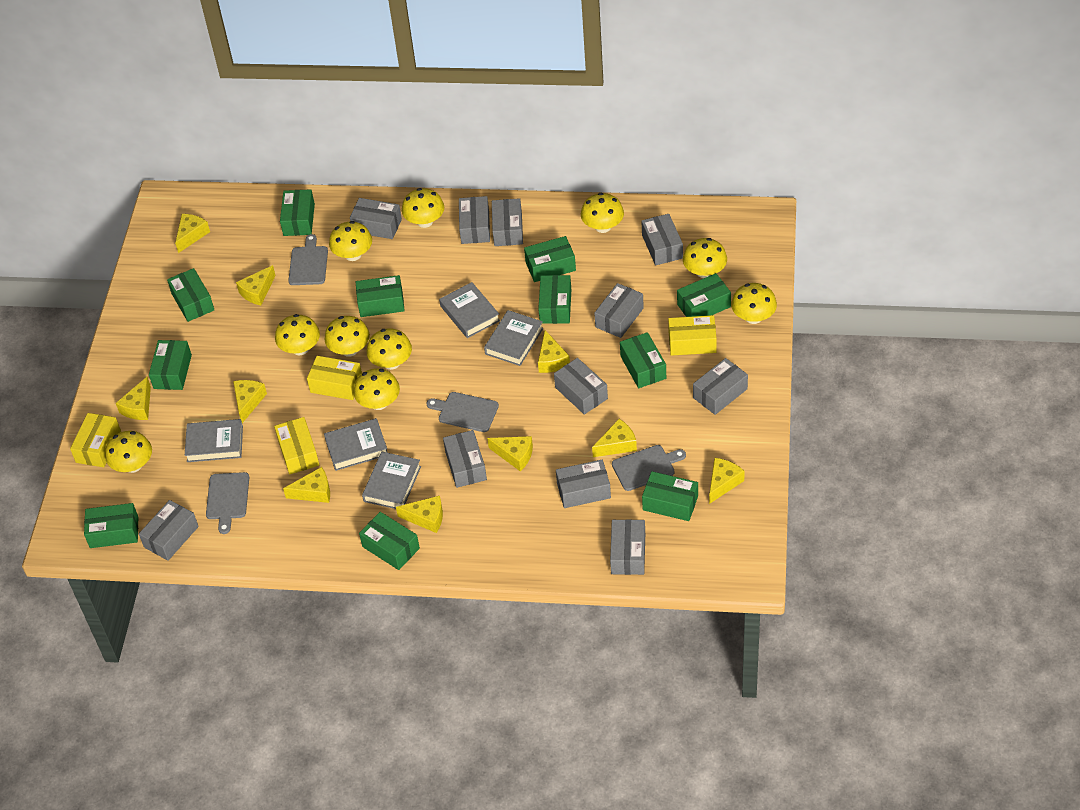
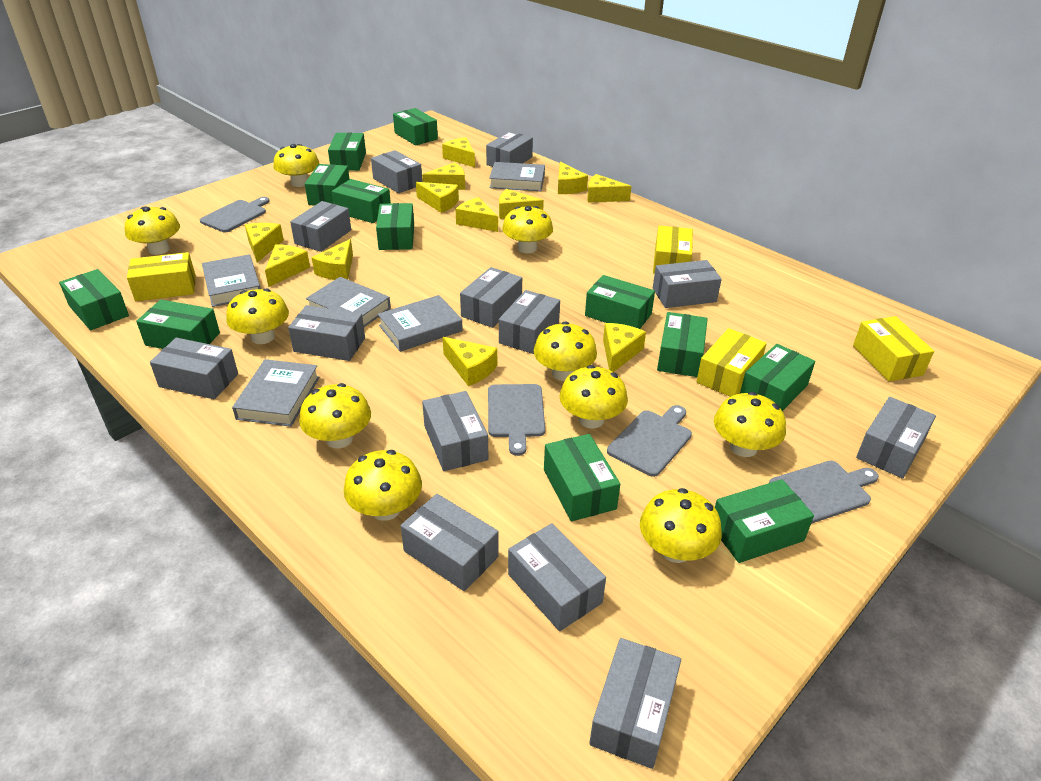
green box: [84,503,138,548] [149,340,192,390] [167,268,214,322] [280,189,315,236] [356,275,405,317] [359,512,420,570] [524,236,576,282] [538,275,571,324] [620,332,666,388] [642,471,698,521] [677,273,731,317] = 11 -> [59,269,129,330] [136,300,220,349] [305,164,350,206] [328,133,366,171] [332,179,391,223] [376,203,414,250] [393,108,438,146] [544,434,620,521] [585,275,655,329] [657,312,708,377] [715,479,814,563] [740,344,815,411] = 12
grey box: [139,500,199,561] [350,198,402,239] [443,430,487,488] [459,196,490,244] [492,198,523,246] [554,358,608,415] [556,460,611,508] [594,283,644,338] [610,519,645,575] [641,214,683,265] [693,358,748,415] = 11 -> [150,338,238,399] [288,305,365,361] [290,201,351,252] [371,150,422,193] [401,494,499,591] [422,391,488,471] [460,267,522,328] [486,131,533,167] [499,290,560,354] [508,523,606,631] [589,638,681,769] [653,260,722,308] [856,397,936,479] = 13
yellow cheese: [116,377,151,420] [175,214,210,253] [233,380,267,423] [236,265,276,305] [283,467,330,503] [396,496,443,533] [487,436,533,471] [538,330,570,373] [592,419,637,457] [709,458,745,504] = 10 -> [245,223,284,263] [265,244,310,287] [312,239,353,280] [416,182,459,213] [422,162,465,190] [442,137,475,167] [443,337,497,386] [456,197,498,232] [499,189,544,219] [558,161,588,194] [587,174,632,202] [603,323,646,372] = 12

